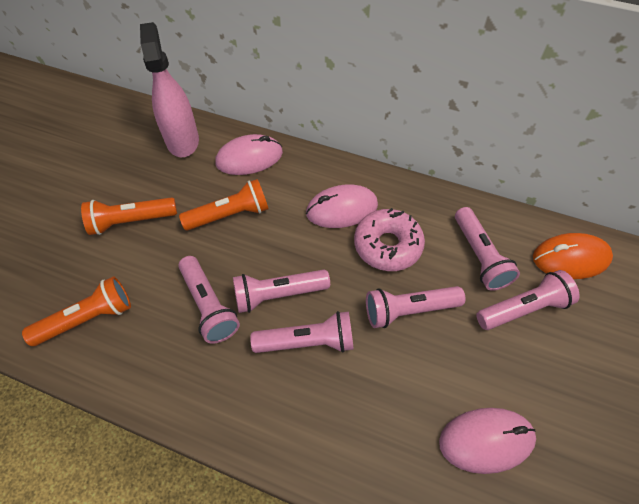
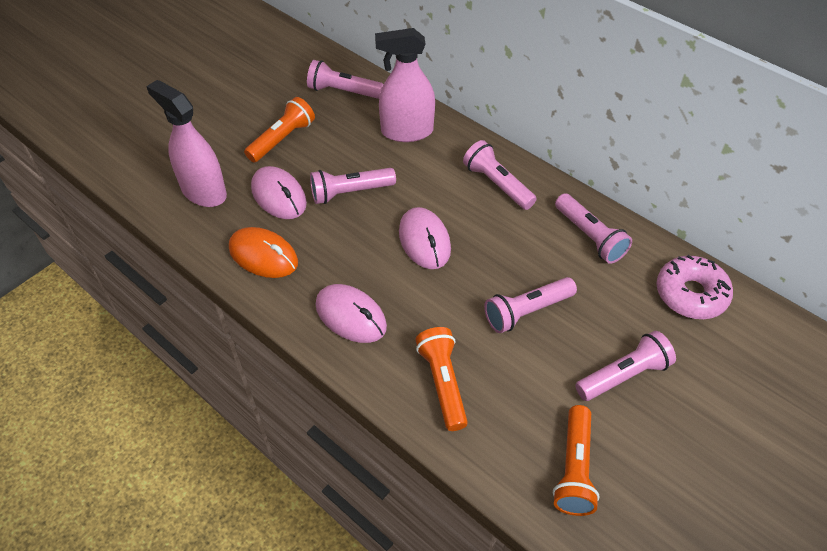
pink spray bottle: [140,22,199,157] = 1 -> [146,80,227,207] [375,28,435,142] = 2

